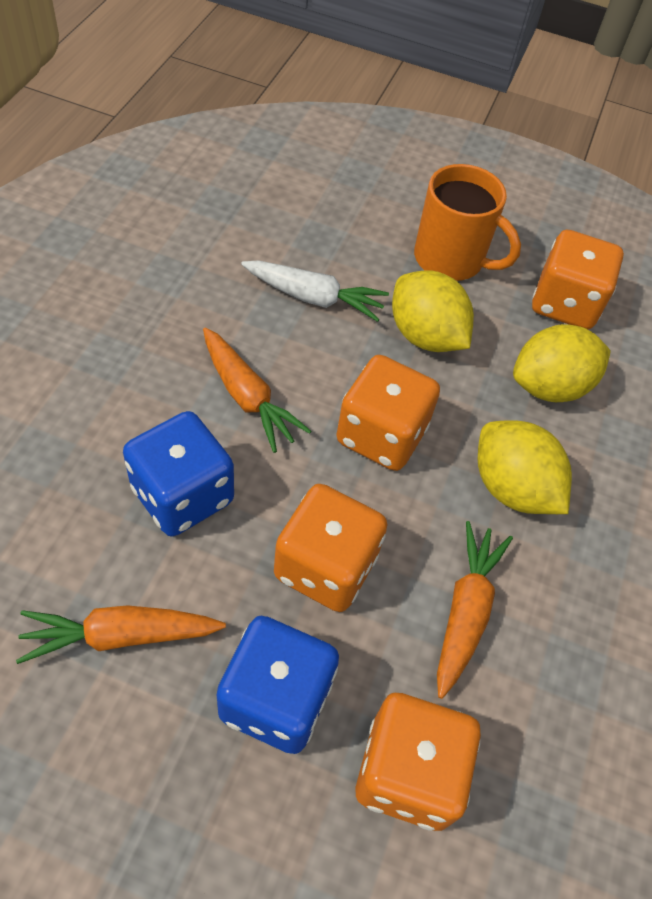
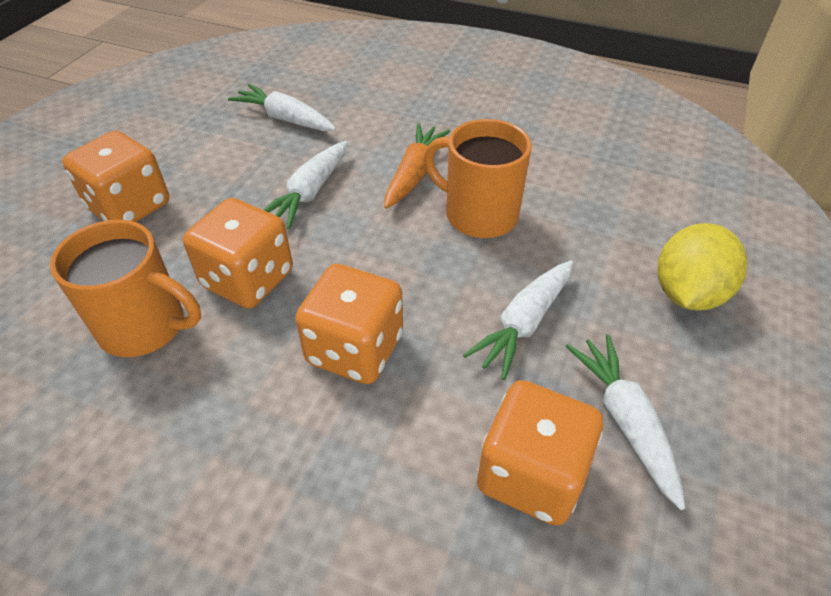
blue dice: [123,411,234,536] [217,616,339,754] = 2 -> none = 0
orange carrot: [16,605,226,664] [203,328,311,453] [437,521,513,699] = 3 -> [384,123,450,209] = 1
orange mug: [414,164,521,281] = 1 -> [50,220,201,357] [424,119,532,238] = 2
white carrot: [241,260,389,322] = 1 -> [228,84,336,131] [263,141,348,229] [463,260,573,380] [566,334,685,510] = 4
yellow lemon: [392,270,474,352] [478,420,572,514] [513,324,611,402] = 3 -> [658,223,748,311] = 1

